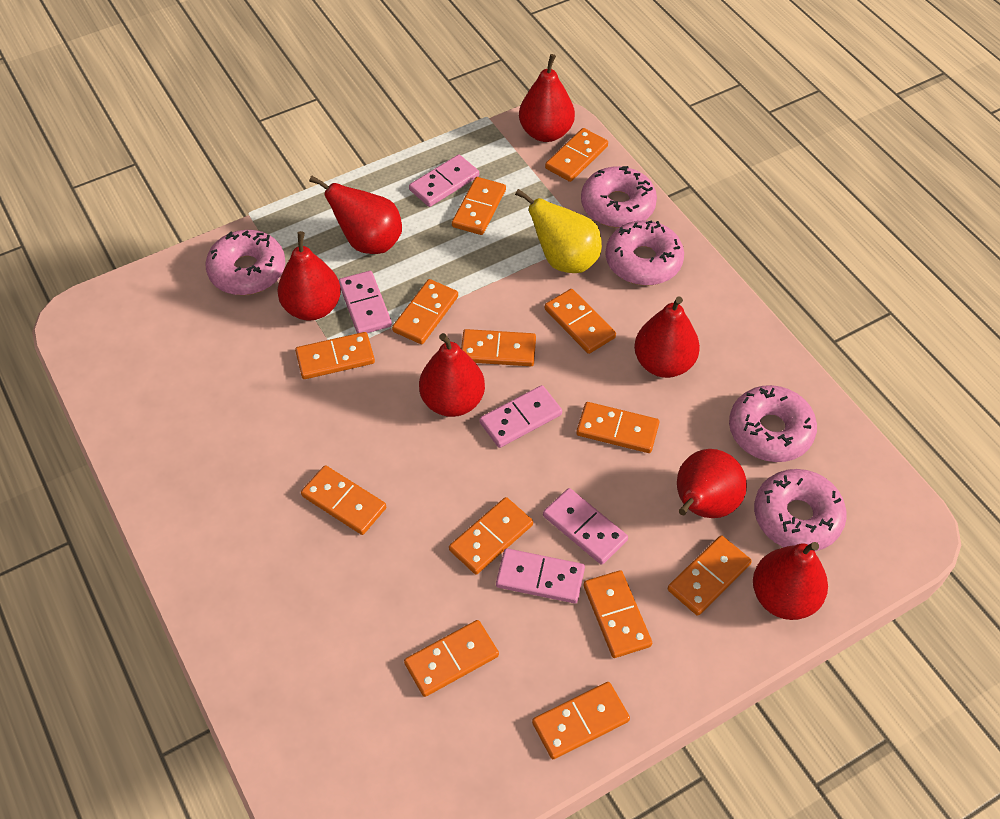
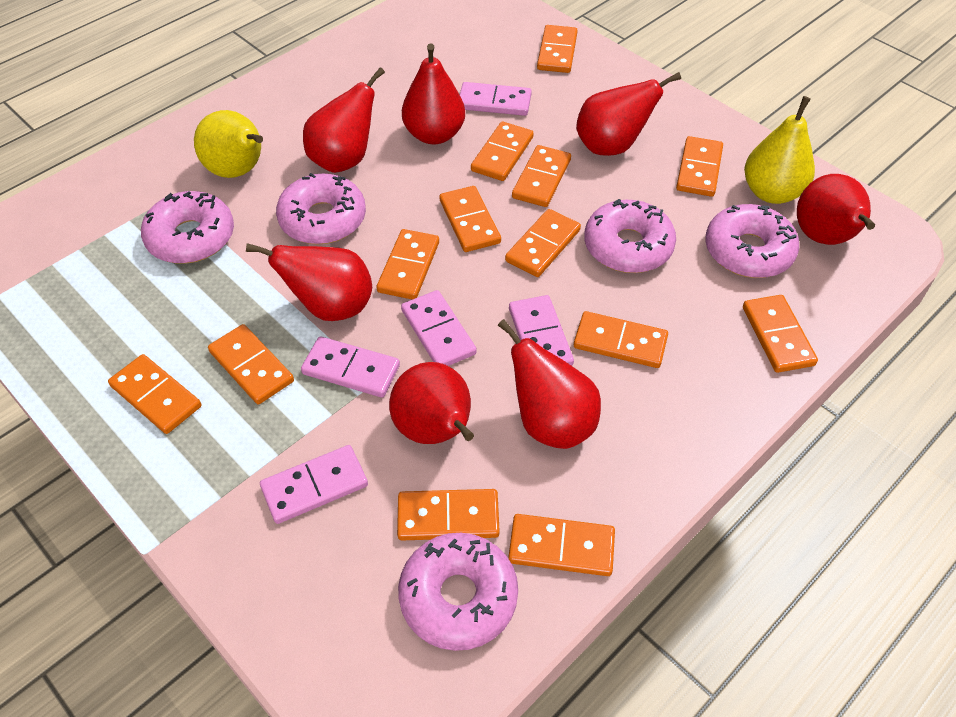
yellow pear: [515,189,602,273] = 1 -> [194,110,263,178] [744,96,815,204] = 2

